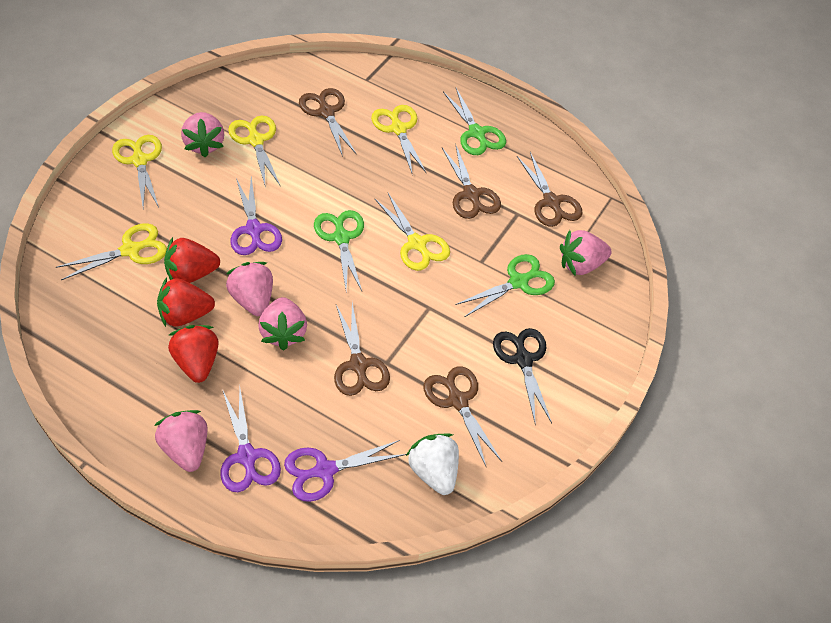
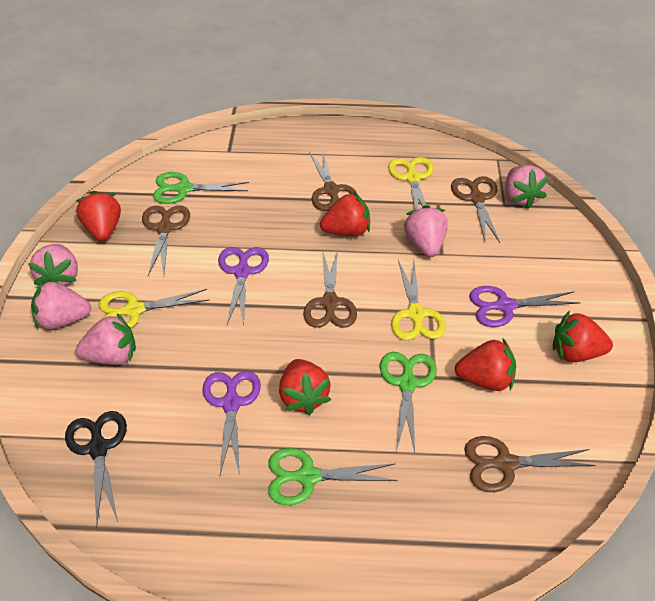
red strawberry: [157,277,215,327] [164,237,220,283] [168,325,219,383] = 3 -> [76,191,121,241] [279,359,331,415] [320,192,370,236] [455,339,516,391] [553,310,613,362] = 5
white strawberry: [406,433,459,495] = 1 -> none = 0
yellow scissors: [56,223,167,280] [112,135,162,208] [228,115,280,185] [371,105,426,175] [375,193,450,271] = 5 -> [99,289,209,328] [388,157,433,210] [391,260,446,341] = 3

